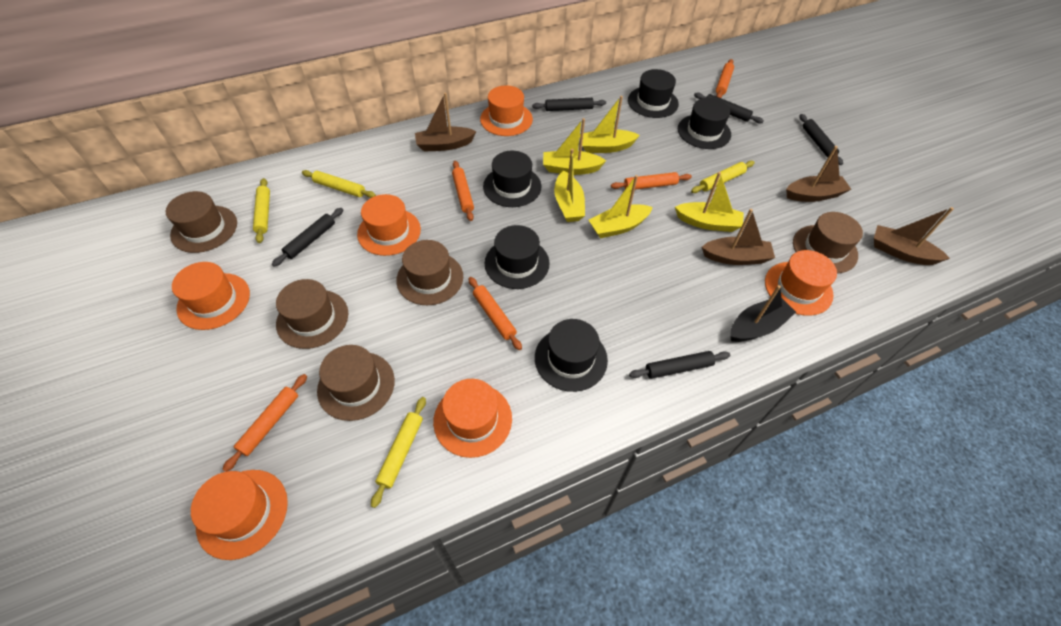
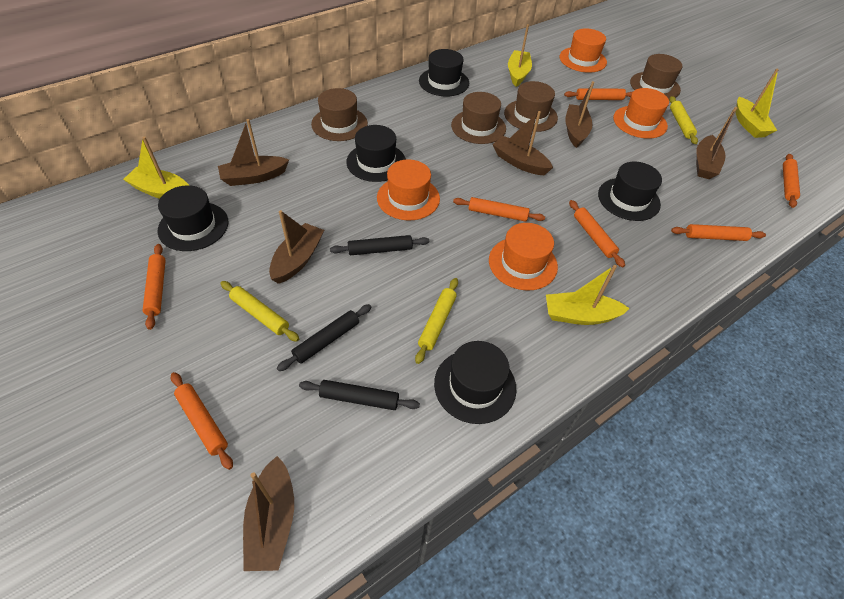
black boat: [730,285,796,342] = 1 -> none = 0
black rolling pin: [272,208,343,267] [532,98,606,111] [629,351,730,379] [694,92,764,124] [799,114,843,165] = 5 -> [277,304,371,371] [299,380,420,410] [330,235,429,255] = 3
brown boat: [415,93,477,152] [702,209,775,265] [786,146,851,202] [874,207,954,265] = 4 -> [218,119,289,186] [243,456,294,571] [269,210,324,284] [492,111,553,175] [565,81,594,148] [696,107,737,179] = 6
brown hat: [166,191,237,253] [276,279,348,349] [317,345,395,421] [396,240,463,305] [793,212,863,273] = 5 -> [311,88,368,141] [451,92,506,144] [504,81,558,132] [630,54,682,99] = 4
orange hat: [172,262,250,330] [191,470,288,560] [357,194,421,256] [433,379,512,458] [480,86,533,136] [765,250,837,316] = 6 -> [377,159,440,220] [489,223,558,291] [560,28,607,73] [613,88,669,139] = 4
orange rolling pin: [222,374,307,472] [452,161,474,221] [469,277,522,350] [611,172,692,190] [716,59,734,98] = 5 -> [142,244,166,330] [171,372,233,470] [453,197,545,222] [564,88,633,100] [569,200,625,268] [671,224,766,241] [783,154,800,208] = 7
yellow boat: [543,118,606,175] [554,149,585,222] [580,96,640,153] [589,175,653,238] [675,172,744,232] = 5 -> [123,136,189,199] [508,24,532,87] [546,265,630,325] [736,69,779,138] = 4
yellow rolling pin: [253,178,270,243] [302,170,376,198] [371,397,426,508] [691,161,755,193] = 4 -> [220,281,299,342] [415,278,458,364] [669,96,698,144] = 3

